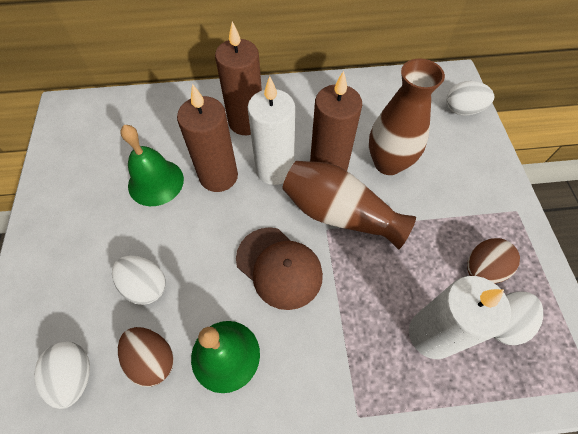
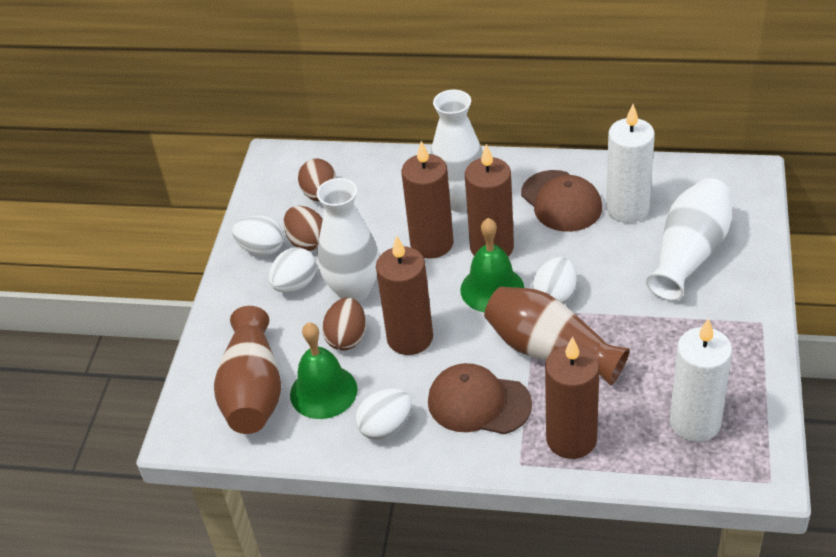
brown candle: [177,84,238,192] [215,21,262,135] [310,71,362,171] = 3 -> [376,235,433,355] [401,141,454,259] [465,144,514,257] [545,336,599,459] = 4
brown cap: [236,227,323,310] = 1 -> [428,363,532,434] [521,170,602,232] = 2
brown egg: [118,327,174,387] [467,238,520,284] = 2 -> [283,206,323,251] [298,158,336,201] [322,298,366,351] = 3
white vase: none = 0 -> [317,178,379,302] [430,90,483,212] [646,178,732,301] = 3

